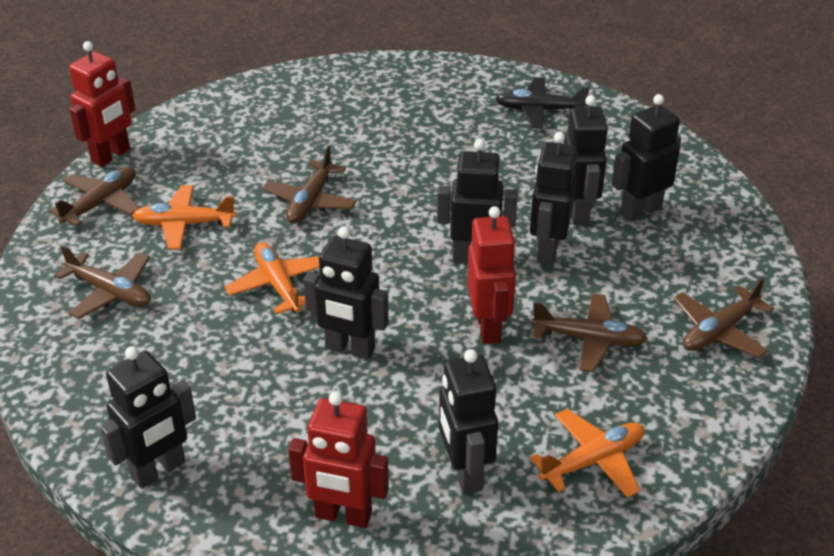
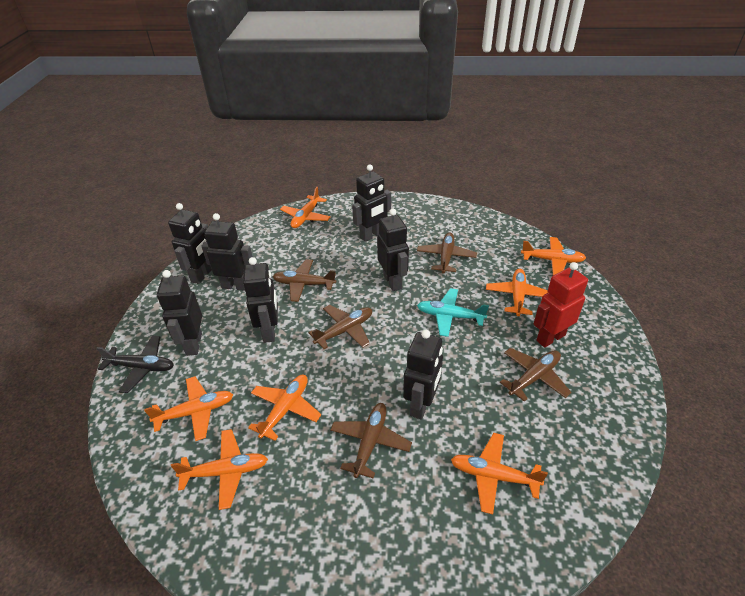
orange plane: [132,185,236,249] [225,242,319,314] [531,409,645,498] = 3 -> [144,376,233,441] [171,429,268,510] [248,375,321,441] [280,187,331,228] [451,433,548,515] [486,269,548,316] [521,237,586,275] = 7
red robot: [69,41,136,167] [288,391,389,528] [467,206,516,344] = 3 -> [534,262,588,348] = 1
turquoise plane: none = 0 -> [417,288,489,337] = 1

